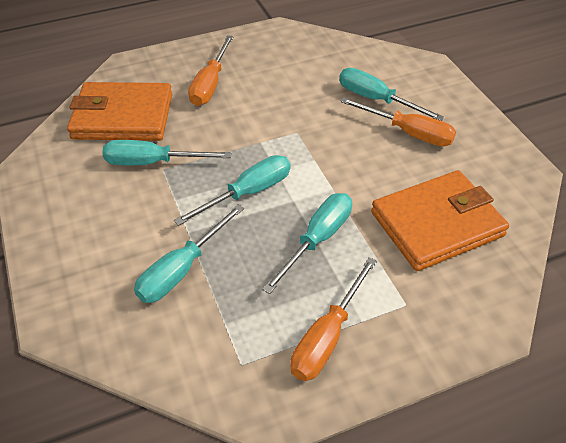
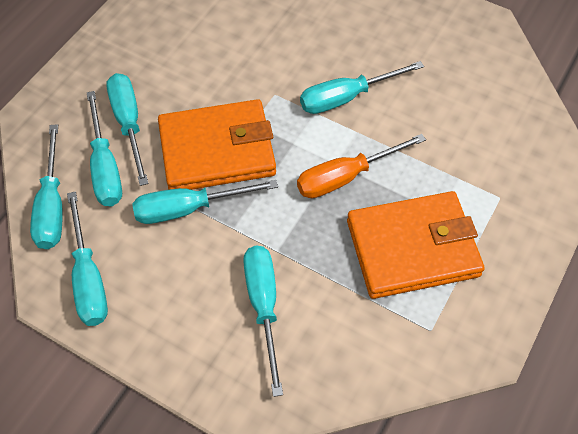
orange screwdriver: [188,35,234,106] [290,257,377,381] [340,97,456,146] = 3 -> [297,134,426,198] = 1
turquoise screwdriver: [102,140,231,165] [134,204,244,303] [174,155,290,226] [262,193,352,294] [339,68,445,121] = 5 -> [30,124,63,249] [67,191,108,326] [87,91,122,206] [106,73,149,186] [132,180,278,224] [243,246,283,397] [300,61,424,114] = 7

